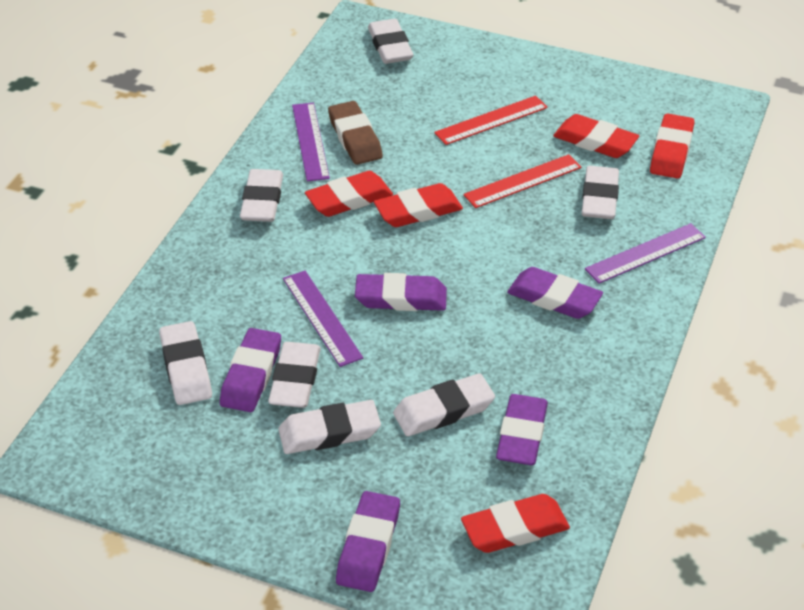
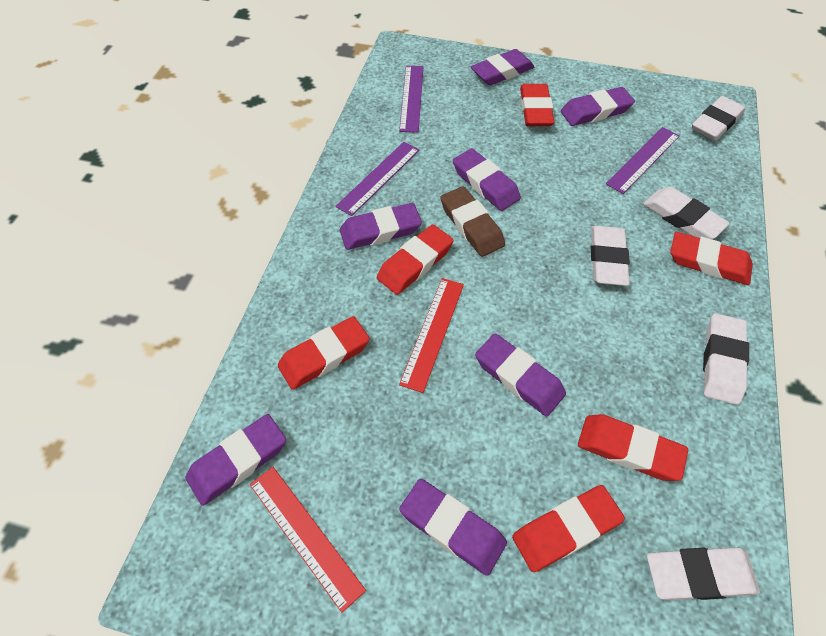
purple eraser: [220,328,281,412] [336,491,400,592] [355,273,447,311] [496,394,548,465] [507,267,603,319] = 5 -> [186,414,286,506] [340,203,422,250] [399,479,507,576] [453,148,521,211] [471,49,534,85] [475,333,566,416] [561,87,635,126] = 7
red eraser: [305,171,393,217] [374,183,463,227] [461,494,570,553] [553,114,639,158] [650,113,694,179] = 5 -> [278,316,370,390] [377,224,454,295] [512,485,625,572] [520,84,554,126] [578,414,688,481] [671,232,753,285] = 6
white eraser: [159,321,212,405] [240,169,283,222] [268,342,321,408] [278,400,381,454] [368,19,413,64] [393,373,495,436] [582,166,619,219] = 7 -> [591,226,630,286] [643,187,730,239] [647,547,760,600] [692,96,745,141] [703,313,749,405] = 5

